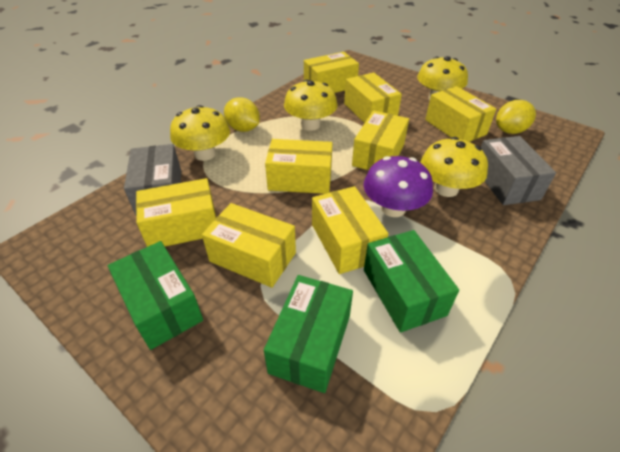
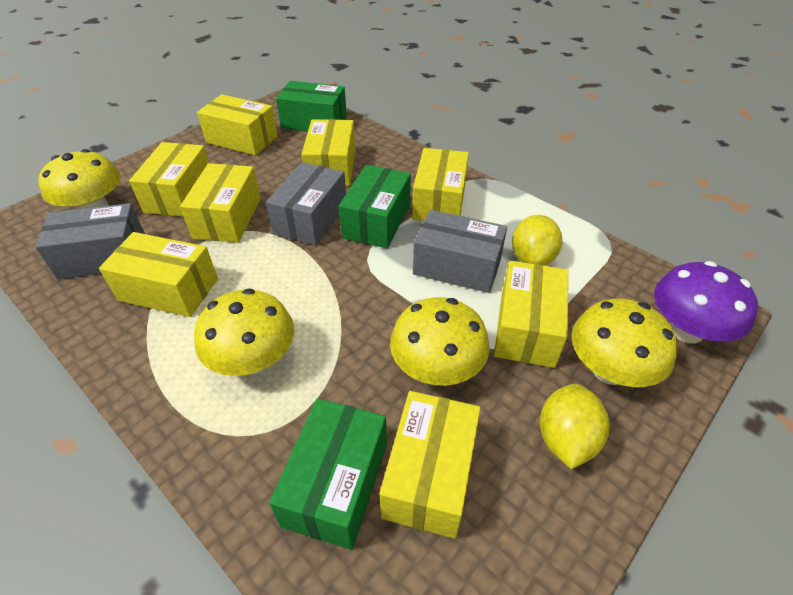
grey box: [124,144,181,216] [481,136,556,205] = 2 -> [35,203,145,279] [266,162,346,246] [413,210,507,293] = 3

